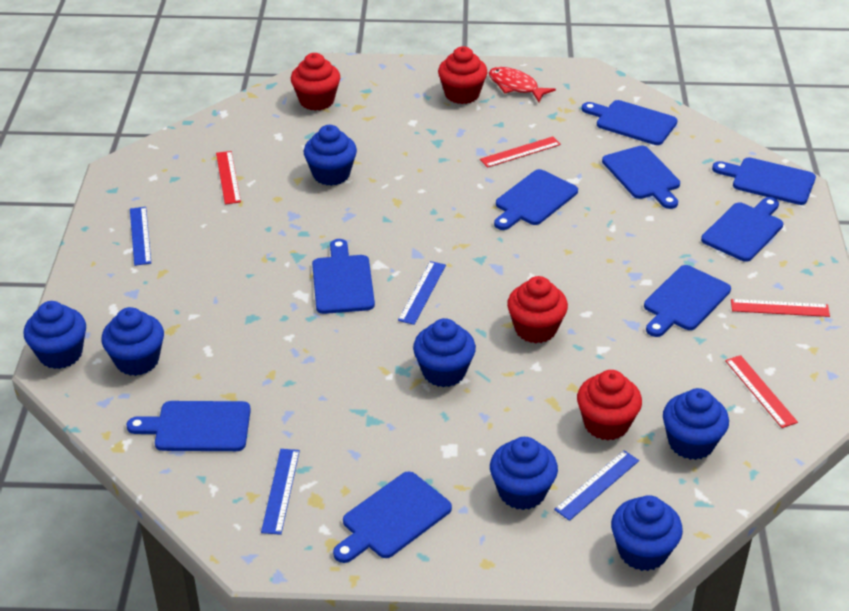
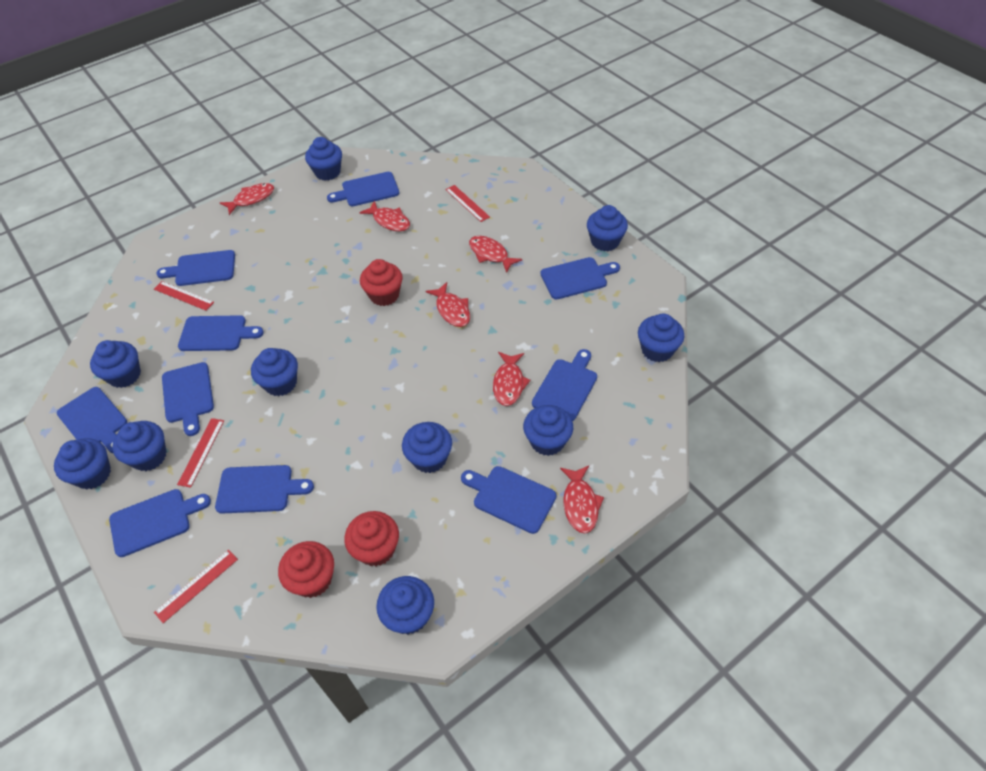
blue cupcake: [24,301,86,369] [102,307,164,376] [304,125,357,186] [413,318,476,387] [490,437,558,510] [611,495,683,571] [663,388,729,460] = 7 -> [54,438,111,490] [90,340,141,388] [113,421,167,471] [251,348,298,396] [305,137,342,181] [376,576,434,635] [402,422,452,473] [523,405,573,456] [587,205,628,251] [638,313,684,362] = 10
blue cutting board: [127,401,251,451] [312,239,375,314] [333,471,452,563] [494,169,578,230] [582,100,678,145] [602,145,680,209] [644,265,731,337] [701,197,783,262] [712,157,816,205] = 9 -> [57,387,127,453] [109,489,211,557] [157,250,235,286] [162,362,214,436] [178,315,264,351] [215,465,314,514] [327,172,399,206] [461,466,556,534] [532,349,597,421] [540,257,620,300] = 10
blue ruler: [130,207,151,266] [261,449,300,535] [398,261,446,325] [554,450,639,521] = 4 -> none = 0
red cupcake: [291,53,340,111] [438,46,488,104] [507,276,568,343] [577,370,642,440] = 4 -> [278,541,334,598] [344,511,399,566] [360,259,403,306] = 3
red fish: [489,67,556,102] = 1 -> [220,183,274,215] [359,201,410,231] [425,282,470,327] [469,236,522,273] [493,352,531,406] [560,465,604,533] = 6

